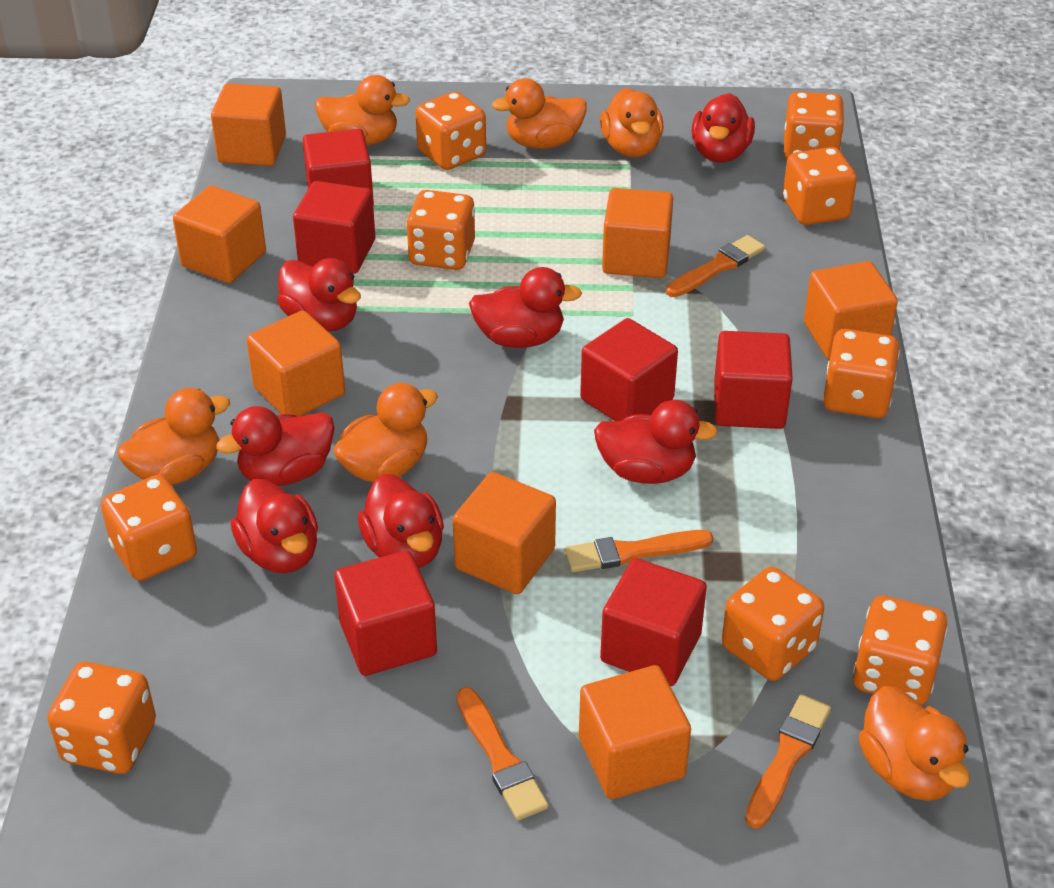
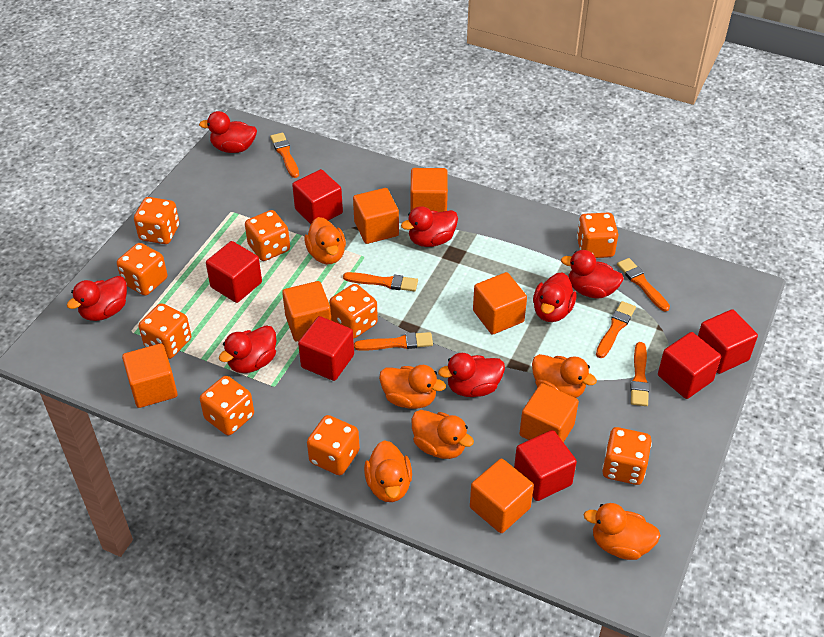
orange brush: [456,687,549,820] [565,530,713,572] [666,235,765,297] [745,694,831,828] = 4 -> [270,133,299,178] [343,272,418,291] [354,332,433,351] [596,301,636,358] [617,258,670,311] [630,342,649,406] = 6

